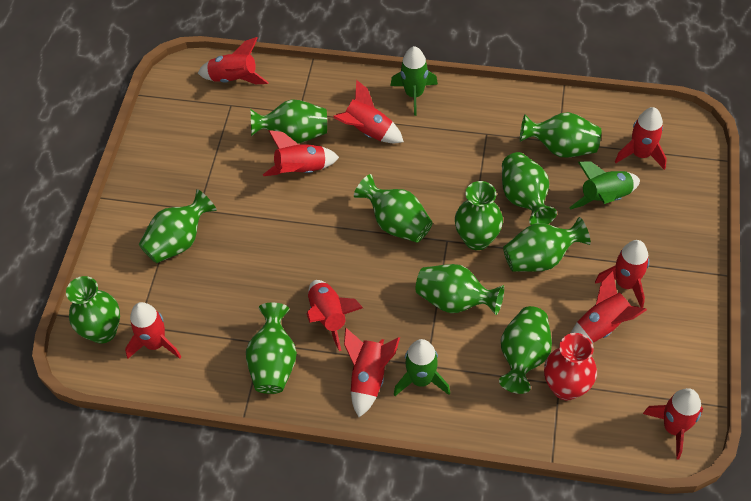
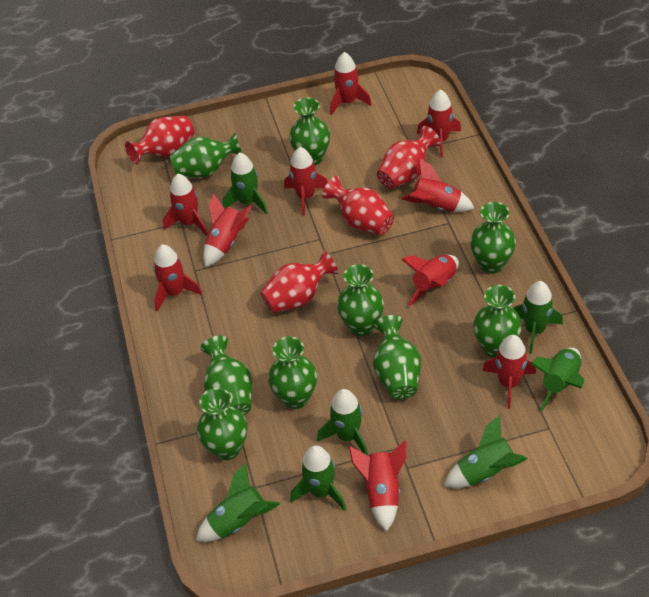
green rocket: [390,46,438,116] [394,339,450,396] [569,162,640,209] = 3 -> [196,463,280,542] [223,153,268,214] [290,445,346,511] [317,389,368,455] [444,415,528,488] [513,281,563,354] [530,348,584,411] = 7
green vase: [66,276,120,344] [139,189,217,263] [246,303,297,394] [251,99,327,143] [354,174,433,243] [415,264,504,315] [455,181,503,250] [499,306,552,394] [502,152,557,225] [503,217,591,272] [520,112,601,158] = 11 -> [170,132,242,178] [197,388,247,460] [200,336,252,415] [268,337,317,409] [289,98,330,165] [337,264,384,336] [373,315,421,399] [470,202,516,274] [473,285,522,358] = 9
red vase: [544,333,597,401] = 1 -> [125,116,194,164] [260,250,339,313] [322,176,394,235] [377,126,441,189] = 4

